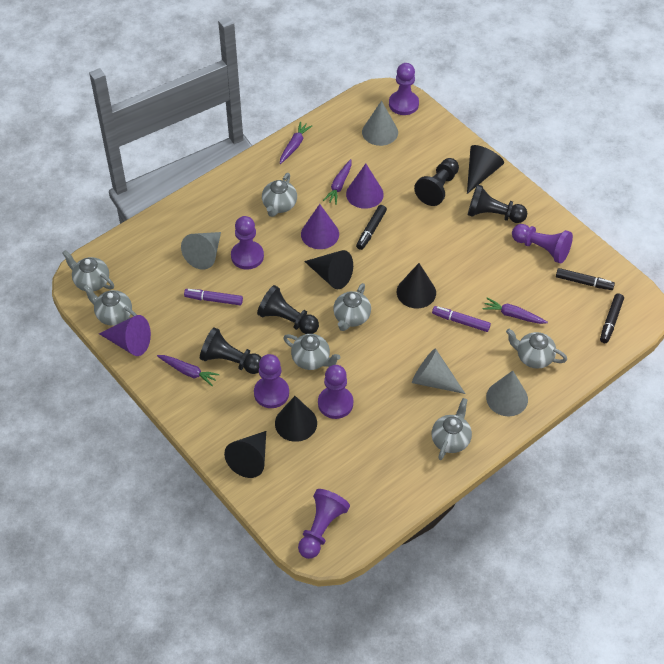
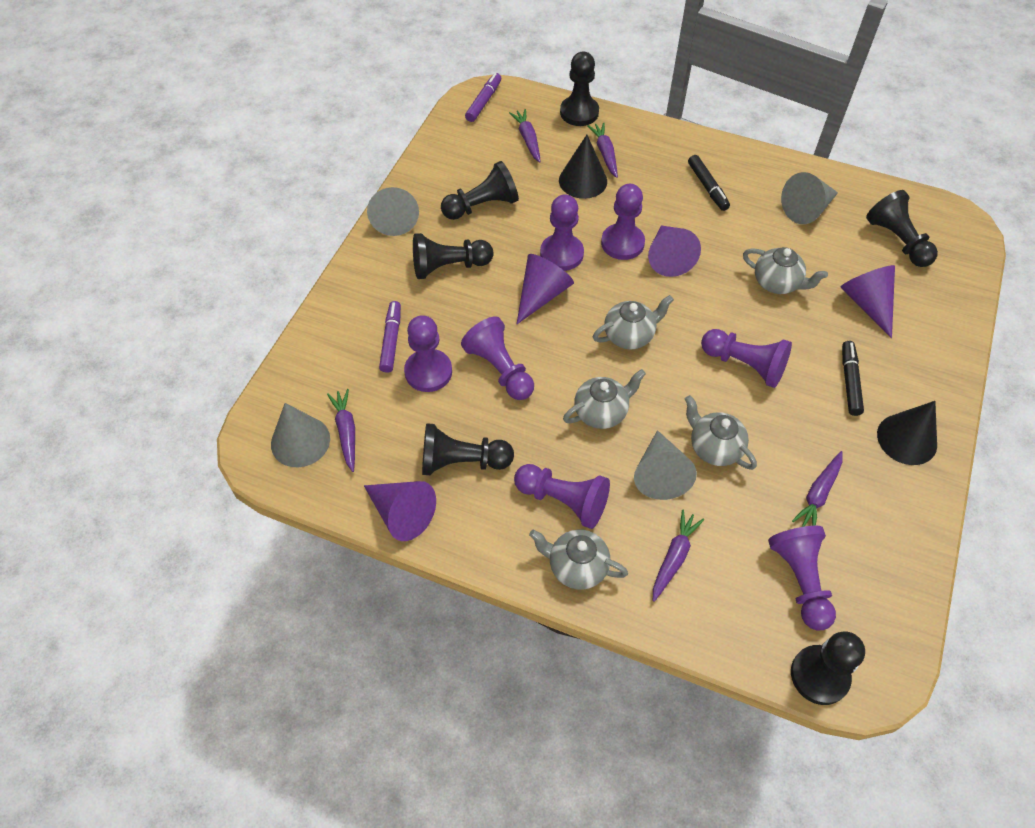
black cone: [224,431,266,478] [275,396,317,442] [304,250,353,289] [397,263,436,308] [467,145,504,194] = 5 -> [559,135,607,199] [877,401,937,465] = 2
black marker: [356,205,387,250] [556,268,615,290] [600,293,624,343] = 3 -> [688,155,730,211] [842,341,864,416] = 2
black pawn: [200,327,262,374] [257,285,319,334] [414,158,459,206] [468,184,527,223] = 4 -> [413,233,493,279] [422,423,514,475] [441,161,519,220] [560,52,599,126] [791,631,865,705] [866,190,938,267] = 6
grey teapot: [62,250,114,291] [83,285,137,326] [262,173,297,217] [283,334,340,370] [333,283,371,331] [431,398,472,460] [506,329,567,369] = 7 -> [529,530,628,590] [563,369,646,429] [593,295,674,349] [685,395,757,470] [743,247,828,294] = 5
purple carrot: [157,355,220,386] [280,121,312,164] [323,159,352,204] [483,298,548,324] = 4 -> [327,389,355,472] [509,109,541,163] [587,122,618,178] [653,510,704,602] [792,451,843,527] = 5
purple cone: [99,315,151,356] [301,204,339,249] [346,164,384,209] = 3 -> [364,481,436,541] [517,254,574,324] [648,226,701,277] [840,265,895,338] = 4
purple pawn: [231,216,264,270] [254,354,289,408] [298,489,350,559] [318,365,353,419] [389,63,419,115] [512,224,573,264] = 6 -> [404,315,452,392] [461,316,534,400] [514,464,610,529] [540,194,584,271] [601,184,645,260] [701,329,792,388] [768,526,836,630] = 7

